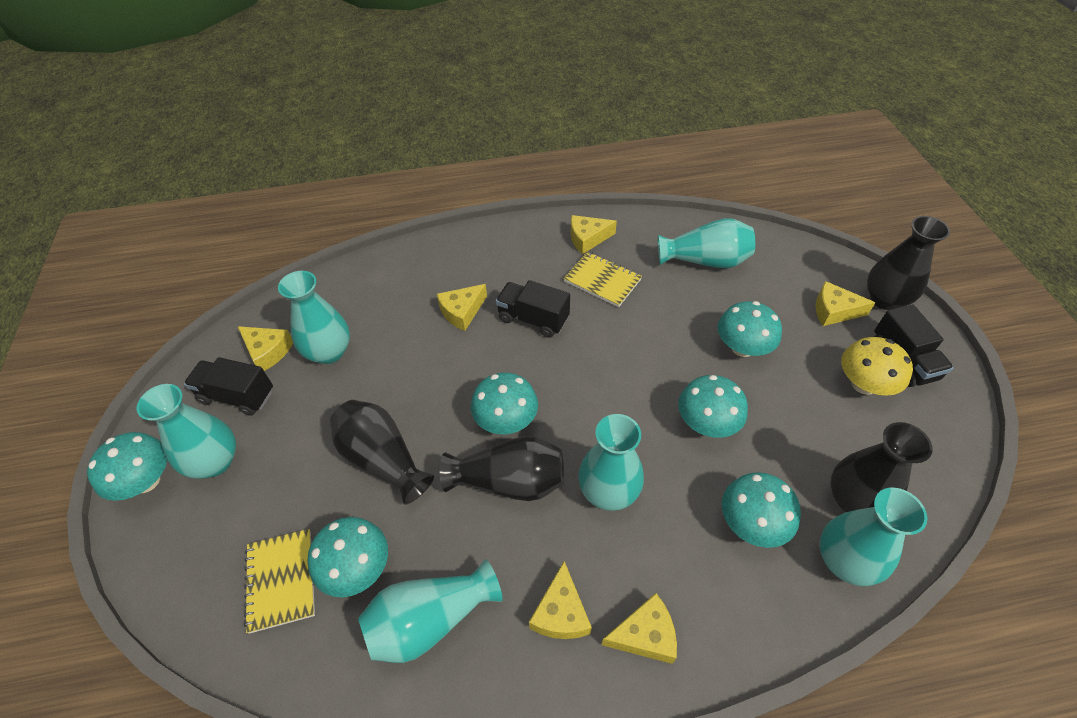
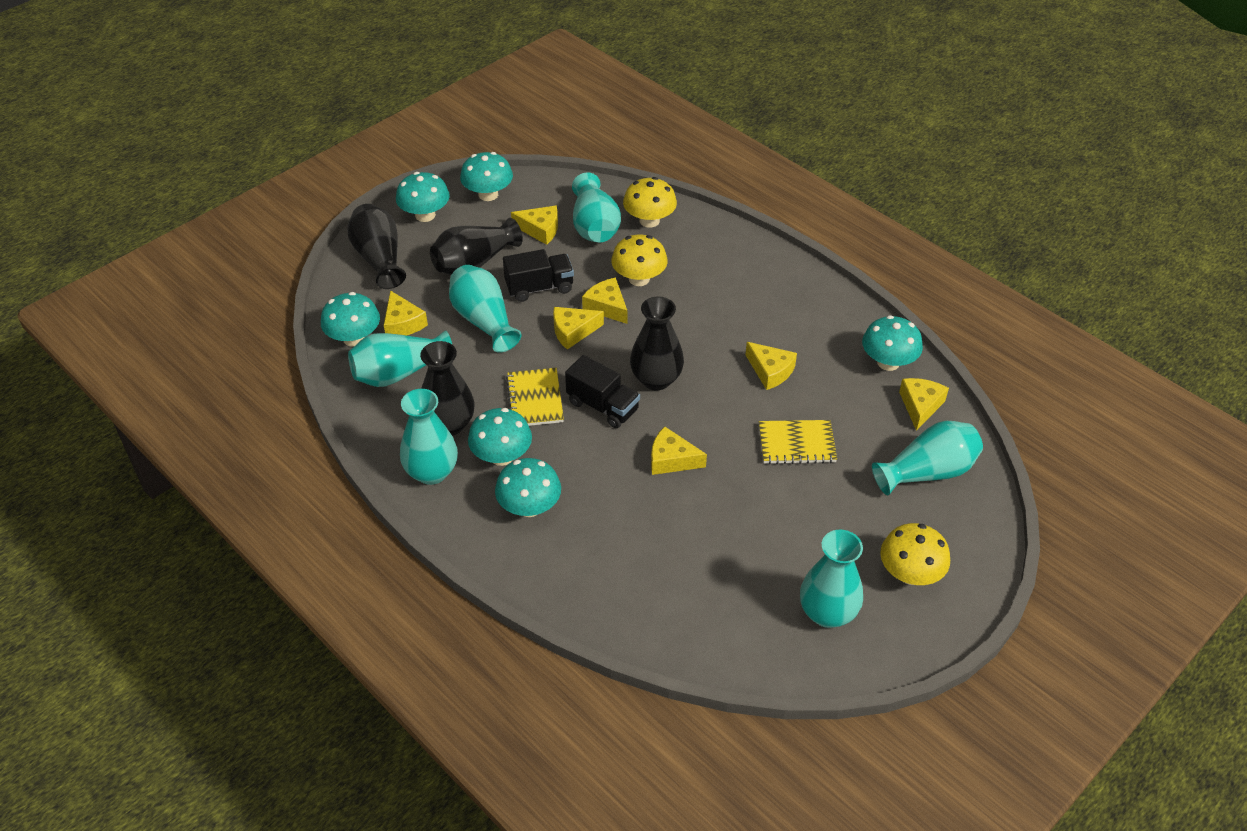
black truck: [184,357,273,416] [496,280,570,338] [874,305,954,387] = 3 -> [503,249,574,302] [565,355,640,428] = 2
yellow cheese: [238,326,293,371] [437,284,487,331] [529,561,592,639] [571,215,617,254] [602,593,677,664] [815,281,876,326] = 6 -> [384,290,428,336] [511,206,558,245] [553,307,604,349] [582,278,628,324] [651,426,707,475] [745,342,797,390] [899,378,949,431] = 7
yellow mushroom: [841,337,913,396] = 1 -> [611,235,668,286] [623,177,677,228] [880,523,950,585] = 3

